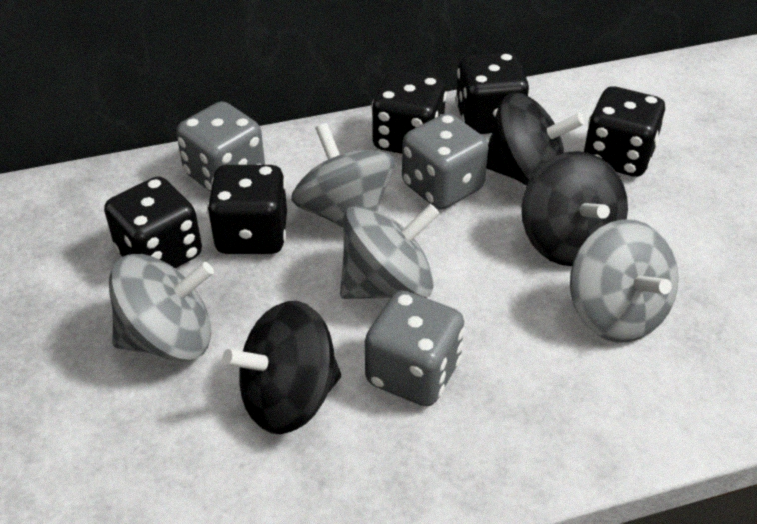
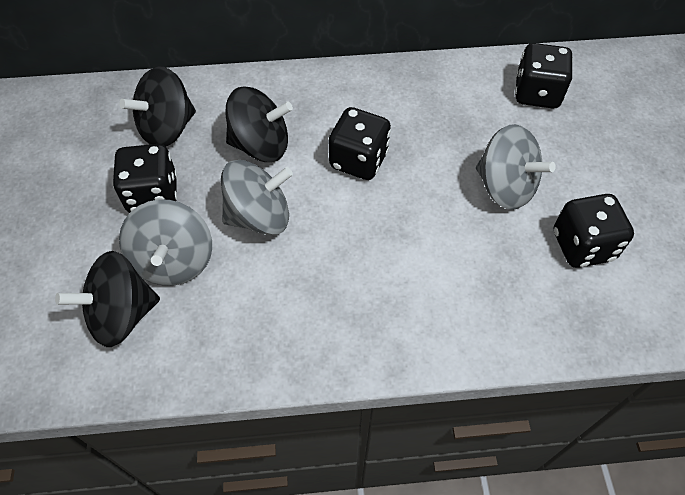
black dice: [104,177,202,269] [207,165,287,254] [371,71,447,154] [455,53,529,134] [584,86,666,177] = 5 -> [112,144,177,213] [329,107,391,180] [515,43,573,109] [554,194,634,268] = 4
grey dice: [176,101,265,192] [365,290,464,406] [402,113,489,210] = 3 -> none = 0
grey spinning top: [109,254,214,361] [291,123,395,227] [340,204,440,299] [570,219,678,342] = 4 -> [119,199,212,286] [221,160,293,235] [476,124,556,210] = 3

